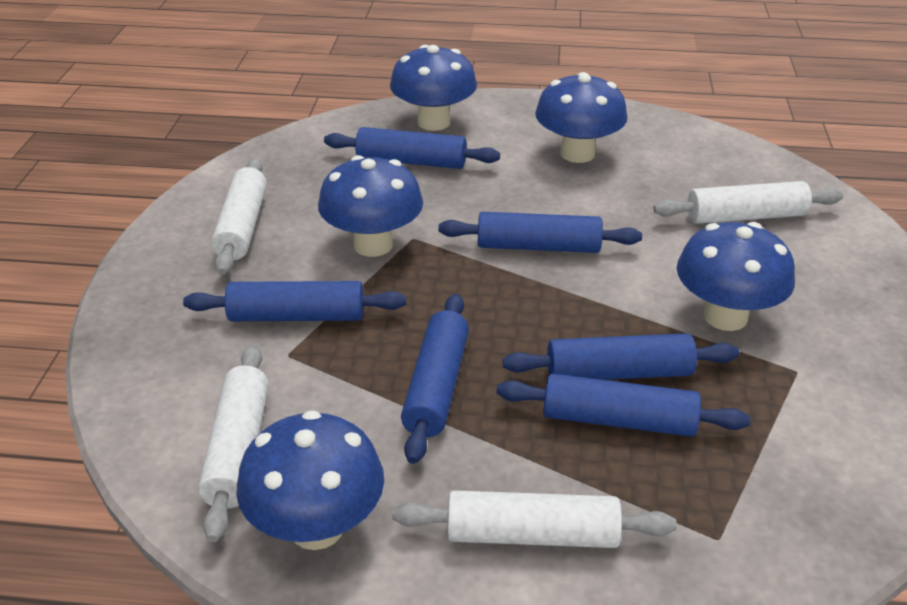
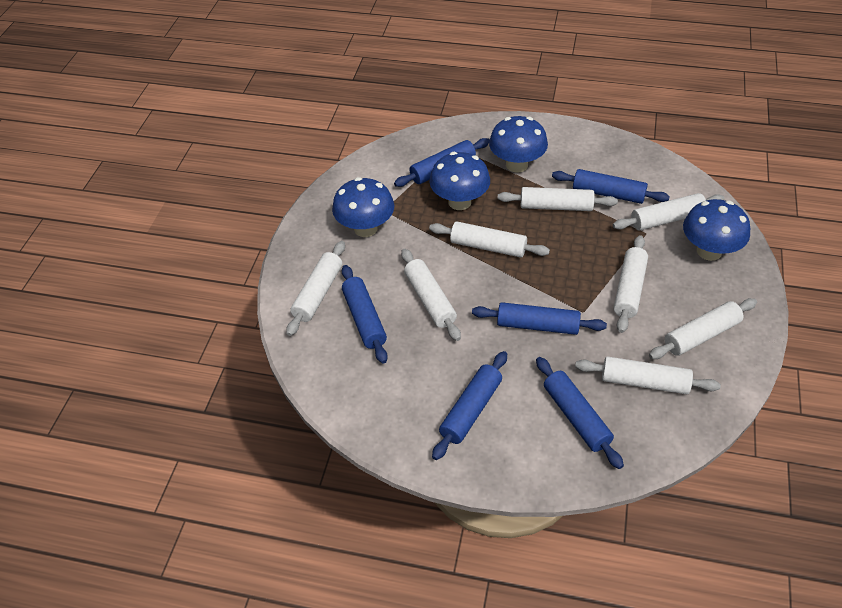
blue mushroom: [236,410,384,550] [318,155,423,257] [390,45,477,131] [535,72,628,163] [677,222,795,331] = 5 -> [332,177,394,237] [430,152,490,210] [489,116,548,173] [683,199,750,261] = 4
white rolling pin: [198,345,269,542] [211,158,267,275] [392,490,677,548] [653,181,843,224] = 4 -> [286,241,345,336] [401,249,461,341] [429,222,550,258] [498,187,618,211] [575,356,721,394] [613,193,724,231] [614,235,648,333] [649,298,757,359] = 8

